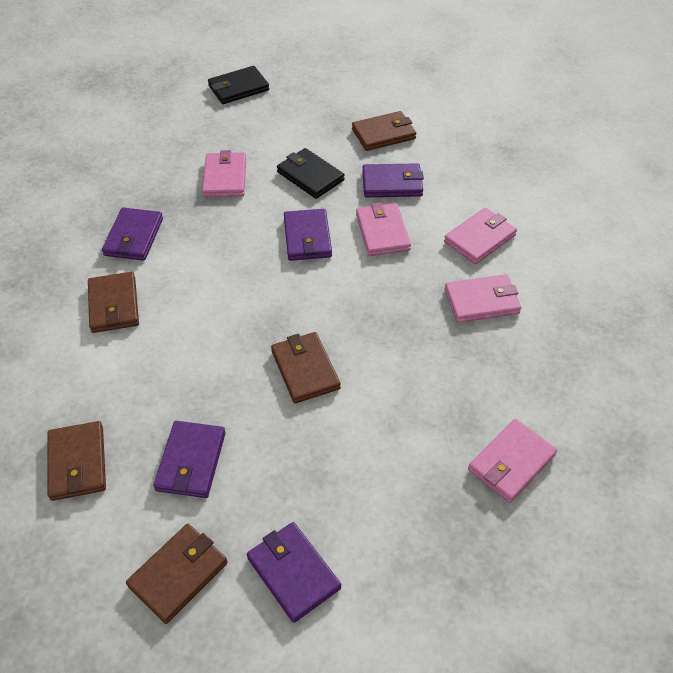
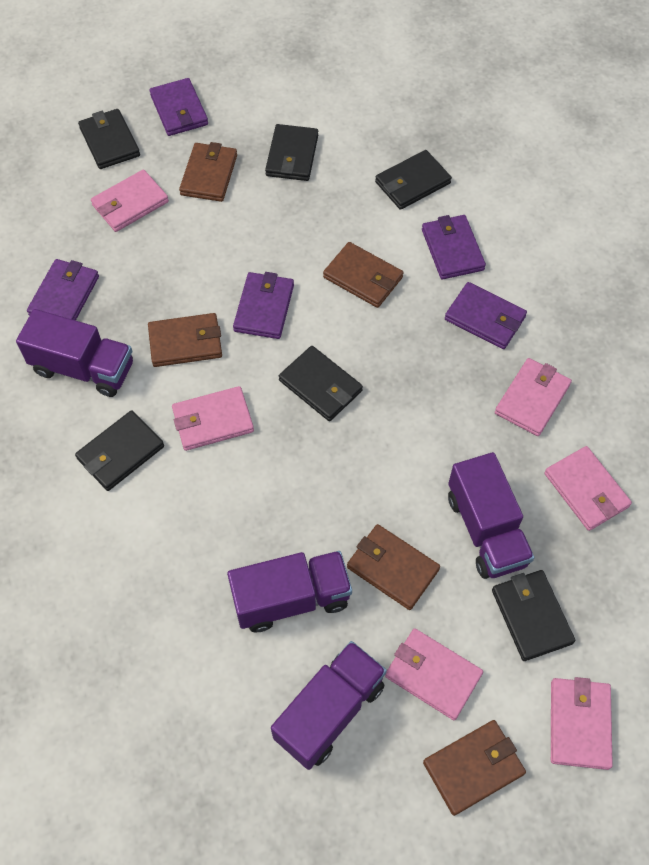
black wallet: [208,66,269,104] [277,148,345,199] = 2 -> [75,410,164,491] [78,109,140,169] [265,124,318,181] [279,346,363,421] [375,150,452,210] [492,570,575,661] = 6
pink wallet: [202,150,246,197] [356,202,411,256] [444,208,517,264] [445,274,521,323] [468,419,557,503] = 5 -> [91,169,169,232] [172,386,254,451] [385,628,483,720] [495,358,572,436] [544,446,632,531] [551,677,613,770] = 6
purple truck: none = 0 -> [16,309,133,397] [227,551,352,632] [271,641,387,770] [448,452,534,579] = 4

